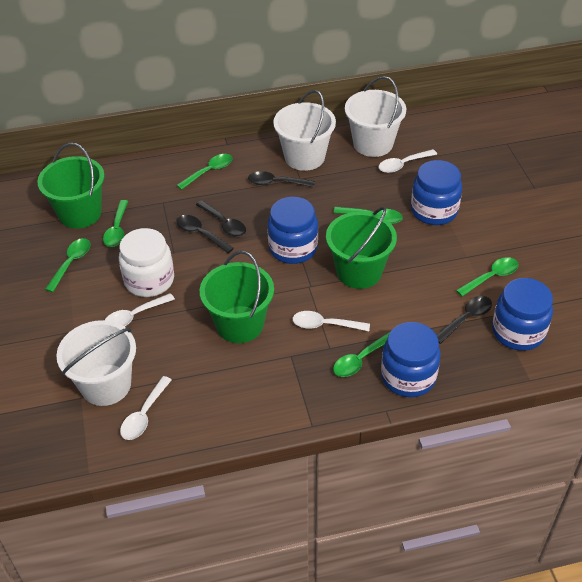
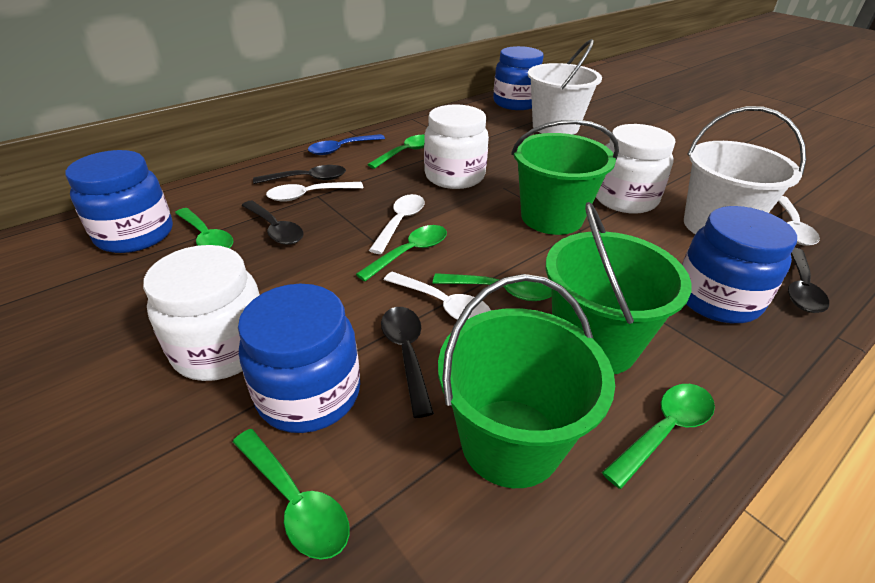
blue spoon: none = 0 -> [308,134,385,155] = 1
white bucket: [56,320,136,406] [273,90,336,171] [345,76,406,157] = 3 -> [528,39,602,135] [684,106,806,234] = 2
white jar: [119,228,174,297] = 1 -> [143,245,260,381] [424,104,489,189] [596,124,676,214] = 3

